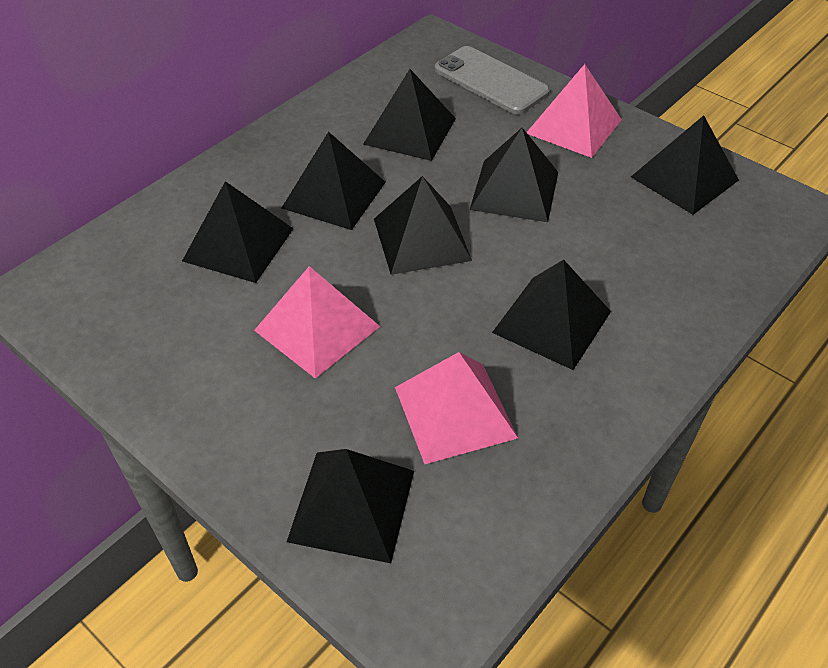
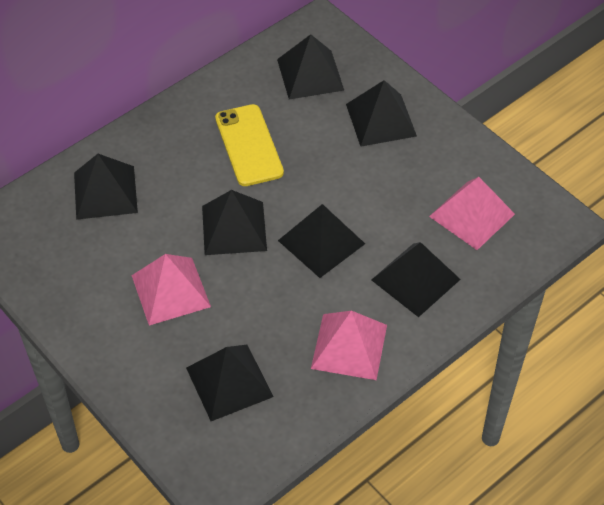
black pyramid: [182,181,294,283] [282,131,386,230] [287,449,414,563] [363,69,456,161] [374,176,472,275] [470,128,558,222] [492,259,611,370] [631,115,739,215] = 8 -> [74,154,138,220] [186,345,273,421] [202,190,267,255] [277,34,344,100] [278,204,365,278] [346,80,417,146] [371,242,461,317] = 7
grey phone: [435,46,550,114] = 1 -> none = 0
yellow phone: none = 0 -> [215,104,284,186] = 1

